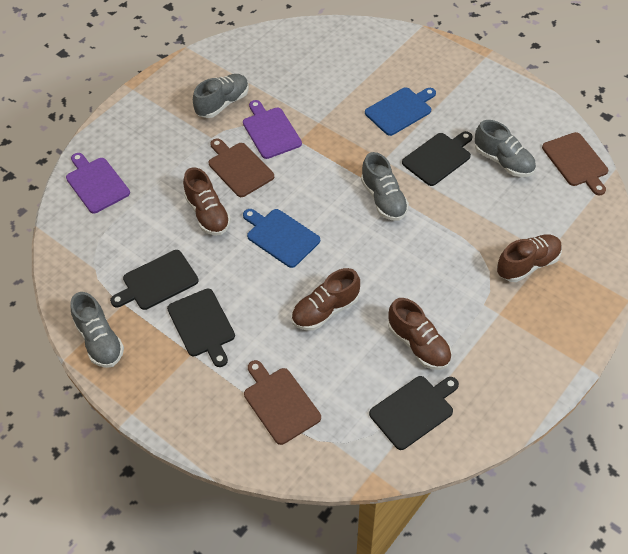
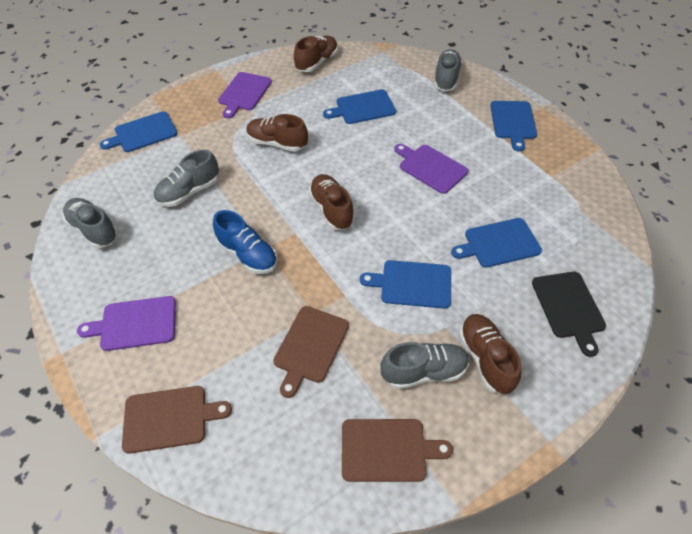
black cutting board: [110,250,199,310] [167,289,235,367] [369,376,459,450] [402,131,473,186] = 4 -> [532,272,606,357] = 1
blue cutting board: [243,209,320,268] [365,87,436,136] = 2 -> [100,111,177,152] [323,89,396,124] [360,260,451,309] [451,218,542,268] [490,101,537,152] = 5
blue shoe: none = 0 -> [213,210,278,274] = 1
purple cutting board: [66,153,130,213] [243,100,302,159] = 2 -> [77,296,176,351] [218,72,272,118] [394,144,468,194] = 3

